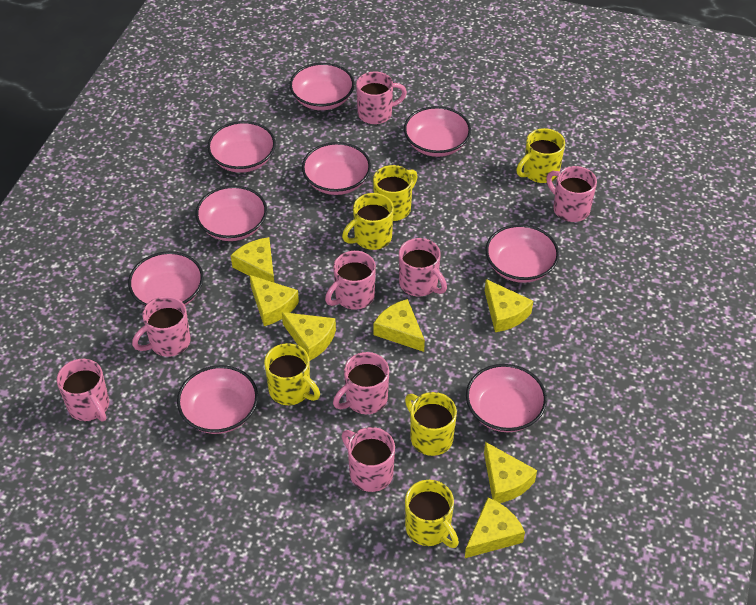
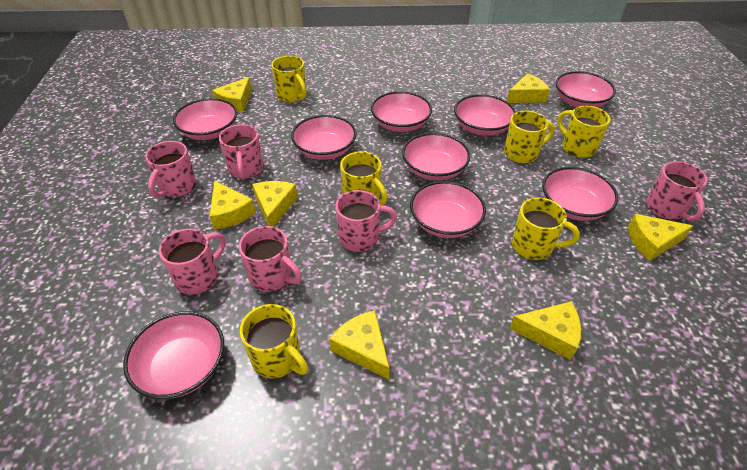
pink mug: [57,359,109,421] [132,296,190,357] [325,251,376,310] [333,352,389,414] [342,427,395,492] [356,72,407,124] [399,238,447,296] [546,166,597,222] = 8 -> [145,141,196,198] [159,228,225,295] [219,124,264,180] [239,226,302,292] [335,190,397,252] [646,161,708,221] = 6

